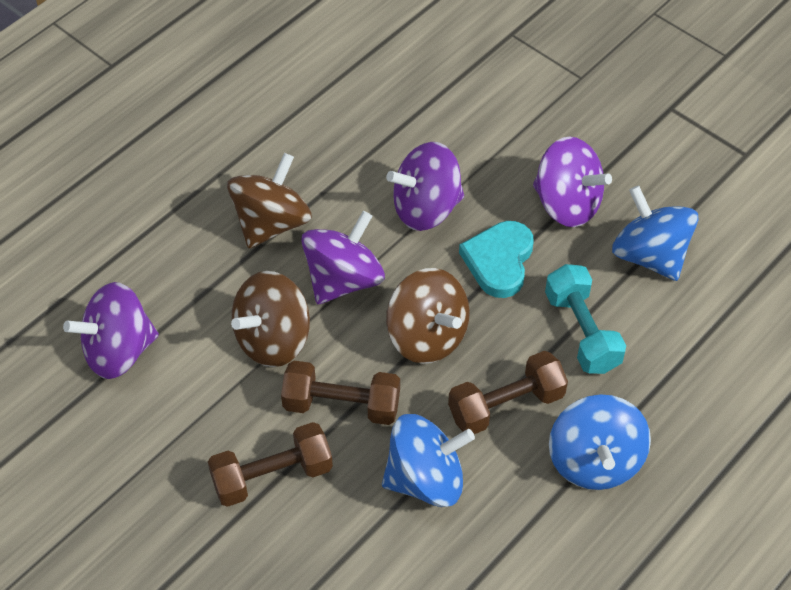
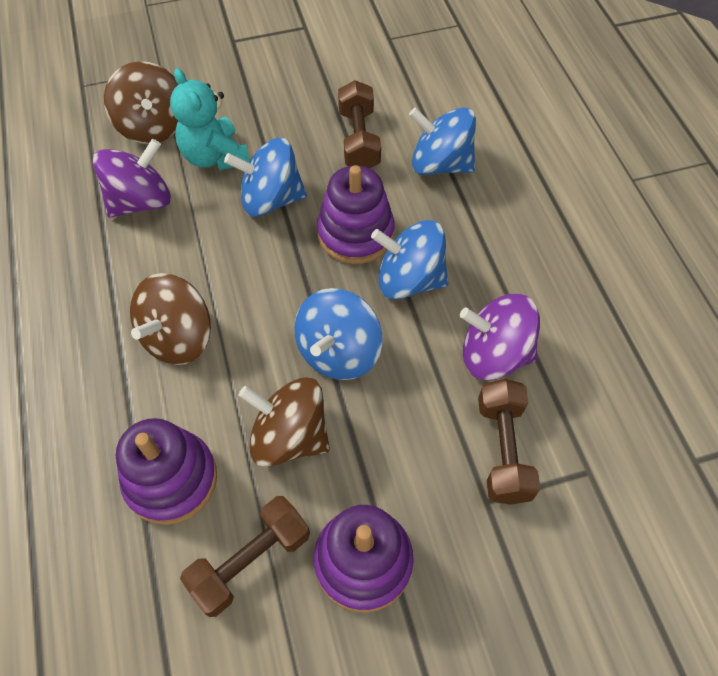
blue spinning top: [382,414,475,507] [549,394,651,490] [612,186,698,281] = 3 -> [224,138,307,217] [294,288,382,380] [371,220,448,299] [409,107,476,175] = 4
purple spinning top: [63,282,159,379] [301,211,385,304] [386,142,464,231] [533,137,612,227] = 4 -> [93,139,171,218] [460,294,540,380] = 2
purple stacking toy: none = 0 -> [116,418,217,525] [314,505,414,613] [317,165,395,264] = 3
turquoise dumbbell: [545,264,626,374] = 1 -> none = 0
turquoise heart: [459,221,533,298] = 1 -> none = 0
turquoise teddy bear: none = 0 -> [170,68,249,171] = 1

